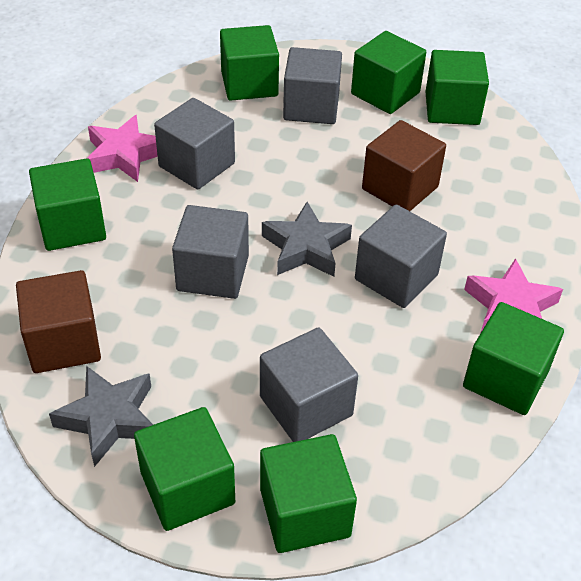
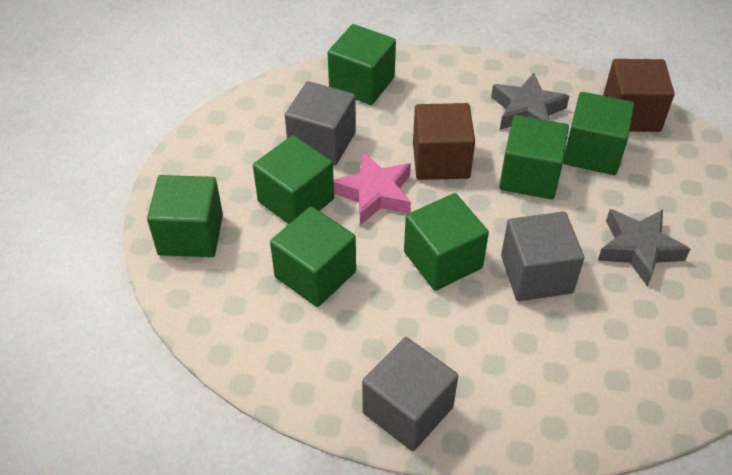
grey cube: [154,98,235,190] [172,205,249,299] [260,327,358,442] [283,47,342,124] [355,204,447,308] = 5 -> [285,81,356,166] [362,337,458,451] [501,212,584,301] = 3
pink star: [87,115,158,182] [464,258,563,334] = 2 -> [334,152,411,225] = 1

